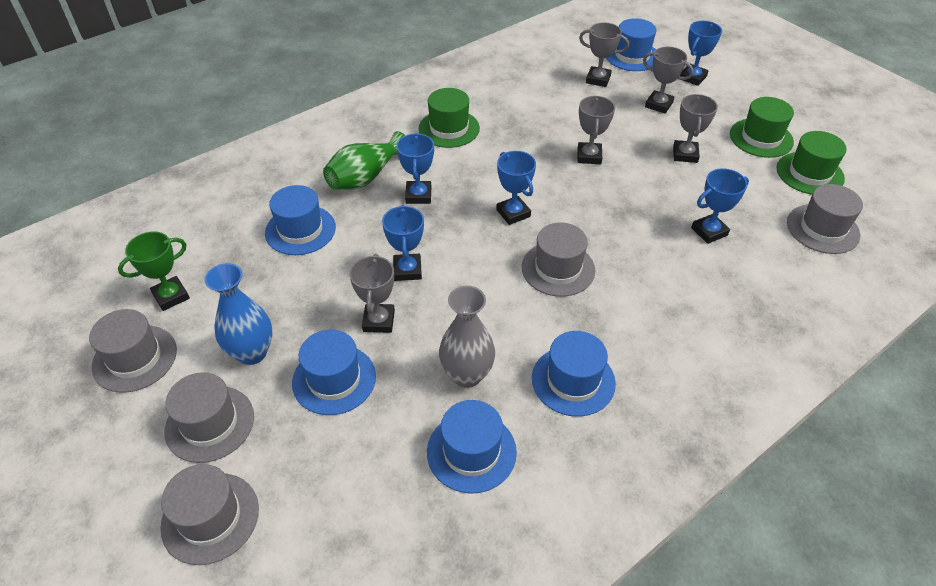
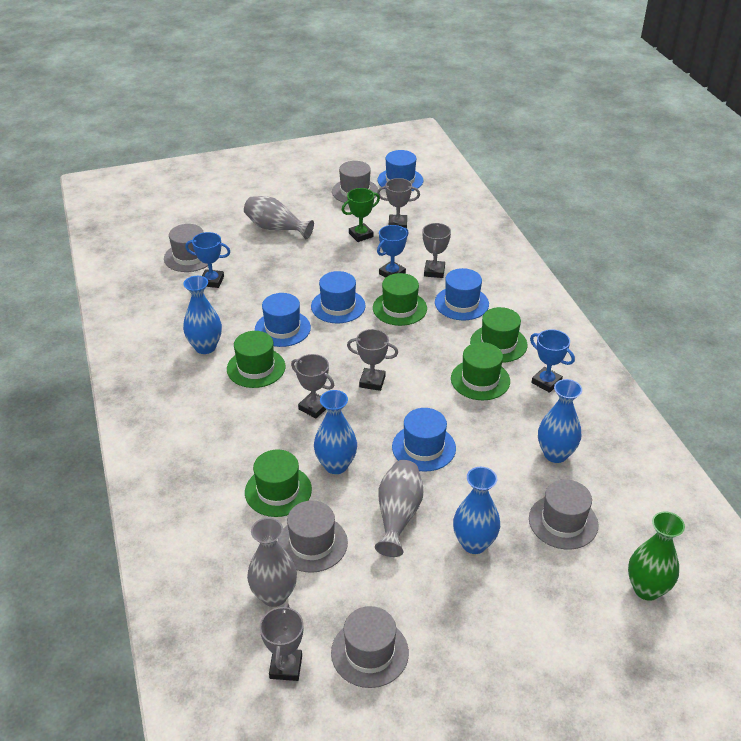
blue trophy: [382,205,424,281] [396,133,434,204] [496,151,536,225] [680,21,722,86] [691,168,749,244] = 5 -> [185,232,230,288] [377,225,408,278] [530,329,575,393] = 3
blue vase: [204,263,273,365] = 1 -> [183,276,222,354] [314,390,357,474] [453,467,500,554] [538,379,582,463] = 4
green hat: [419,88,480,148] [730,97,794,158] [777,131,847,195] = 3 -> [227,331,285,388] [245,449,312,517] [373,273,427,326] [451,342,510,400] [470,307,527,363] = 5
grey vase: [439,286,495,388] = 1 -> [244,196,314,239] [247,518,297,607] [375,460,424,557] = 3

